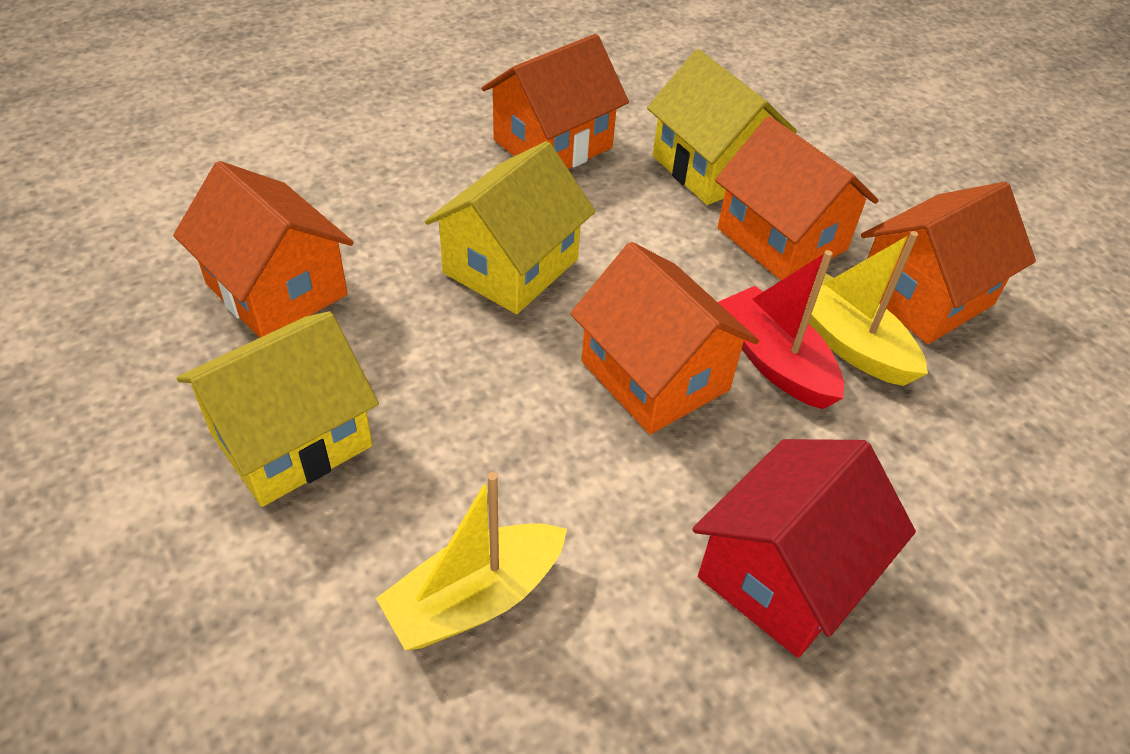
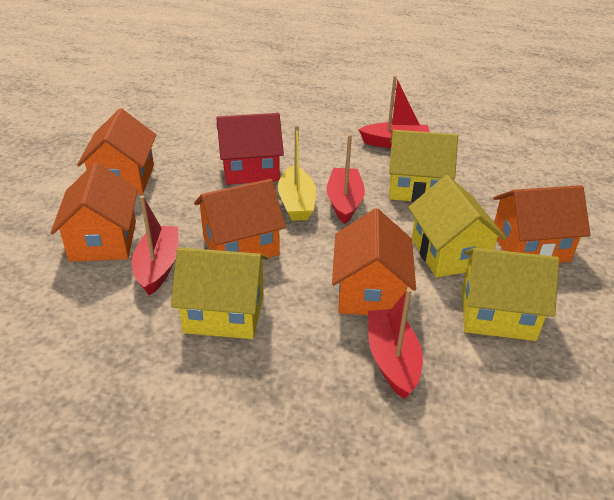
red boat: [718,250,844,409] = 1 -> [132,196,178,295] [327,134,365,224] [358,76,430,148] [368,288,423,399] = 4
yellow boat: [376,472,567,650] [802,231,928,386] = 2 -> [278,125,316,221] = 1
yellow house: [177,311,379,507] [425,141,596,314] [647,49,797,205] = 3 -> [171,247,268,339] [389,130,458,202] [408,175,507,278] [462,248,559,341] = 4

